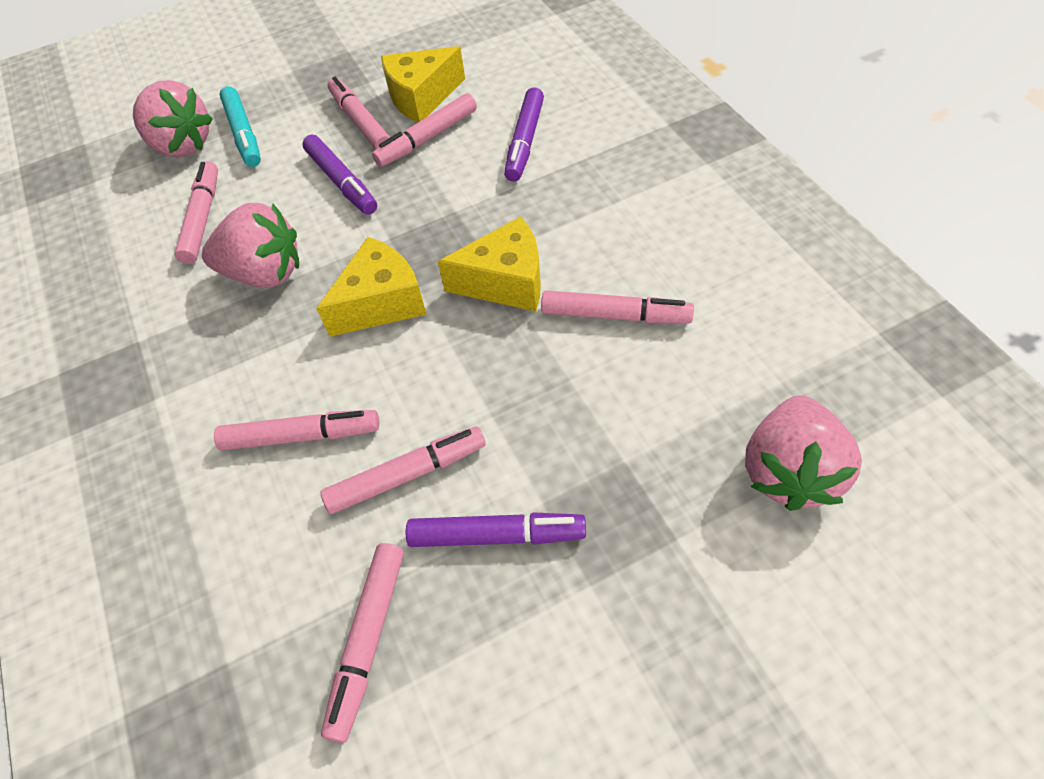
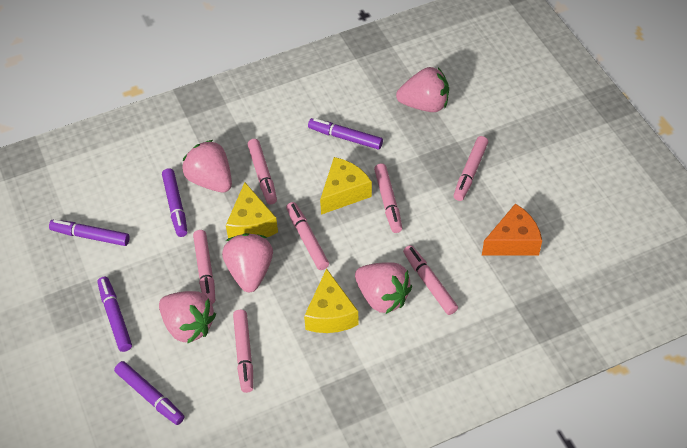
orange cheese: none = 0 -> [482,203,542,256] = 1
pink strawberry: [133,80,213,157] [202,203,299,288] [745,395,862,511] = 3 -> [159,291,216,344] [182,140,232,192] [222,233,273,292] [355,262,412,314] [396,67,449,112] = 5
purple marker: [302,135,377,215] [406,512,586,547] [504,87,544,182] = 3 -> [49,220,130,246] [98,277,132,352] [114,361,184,425] [162,168,187,237] [308,118,383,150] = 5
turquoise marker: [219,86,261,167] = 1 -> none = 0

